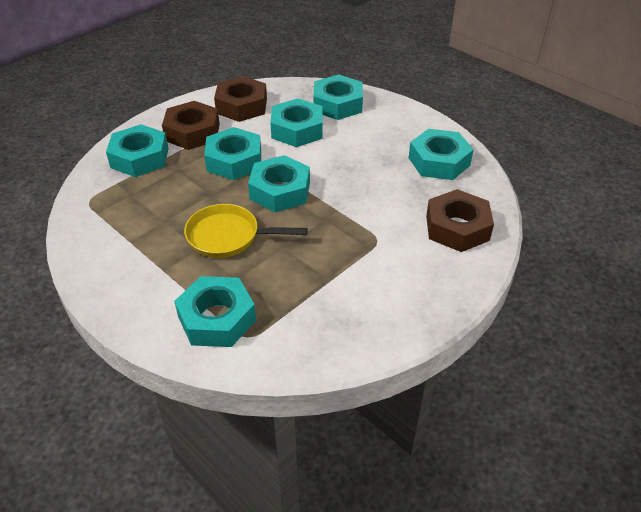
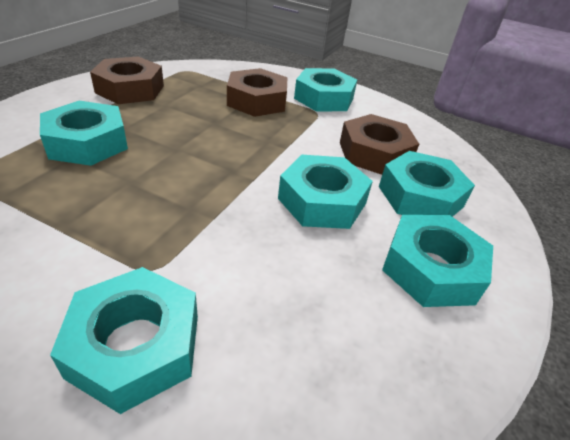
turquoise nut: [106,124,169,177] [174,276,256,347] [204,127,261,180] [248,155,310,212] [270,98,323,147] [313,74,363,120] [409,129,474,180] = 7 -> [40,101,128,166] [50,267,198,414] [278,155,373,229] [294,68,357,112] [379,151,475,217] [382,215,493,307] = 6
yellow pan: [184,204,308,258] = 1 -> none = 0

